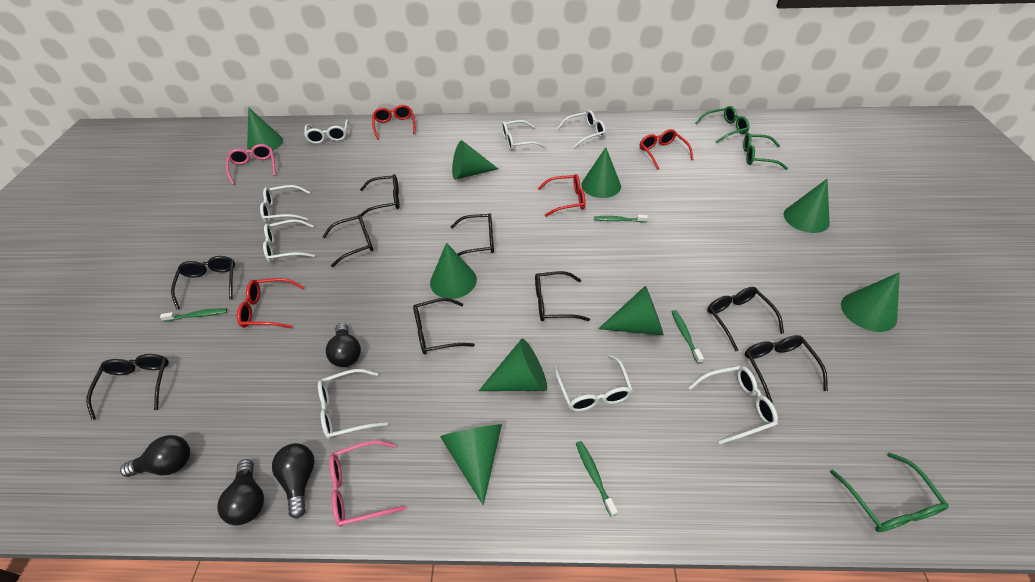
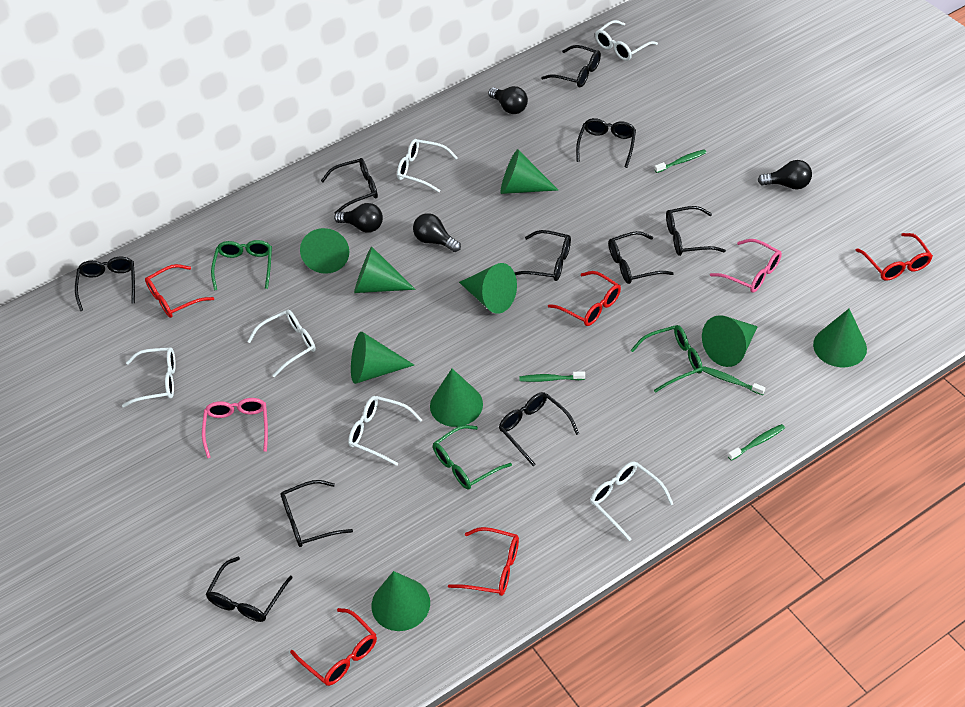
black glasses: [87,354,169,420] [171,256,235,310] [322,214,373,267] [360,174,399,217] [413,298,475,355] [451,213,494,256] [535,271,590,321] [707,287,784,351] [745,335,828,403] = 9 -> [75,256,135,311] [206,557,293,622] [280,480,353,547] [321,158,378,213] [499,392,579,467] [514,230,571,281] [542,45,601,88] [576,118,636,168] [608,231,674,284] [666,206,726,256] = 10
red glasses: [237,278,305,329] [372,105,415,140] [538,174,585,217] [640,129,694,170] = 4 -> [145,264,214,318] [290,608,377,686] [448,527,519,596] [548,271,621,326] [856,233,933,280] = 5
white glasses: [260,185,310,223] [263,219,315,263] [304,119,348,144] [318,369,388,440] [502,120,546,151] [554,354,633,412] [557,110,606,148] [688,366,778,444] = 8 -> [122,347,176,407] [247,310,316,377] [348,396,422,466] [397,139,458,192] [590,462,673,541] [595,20,658,61] = 6

